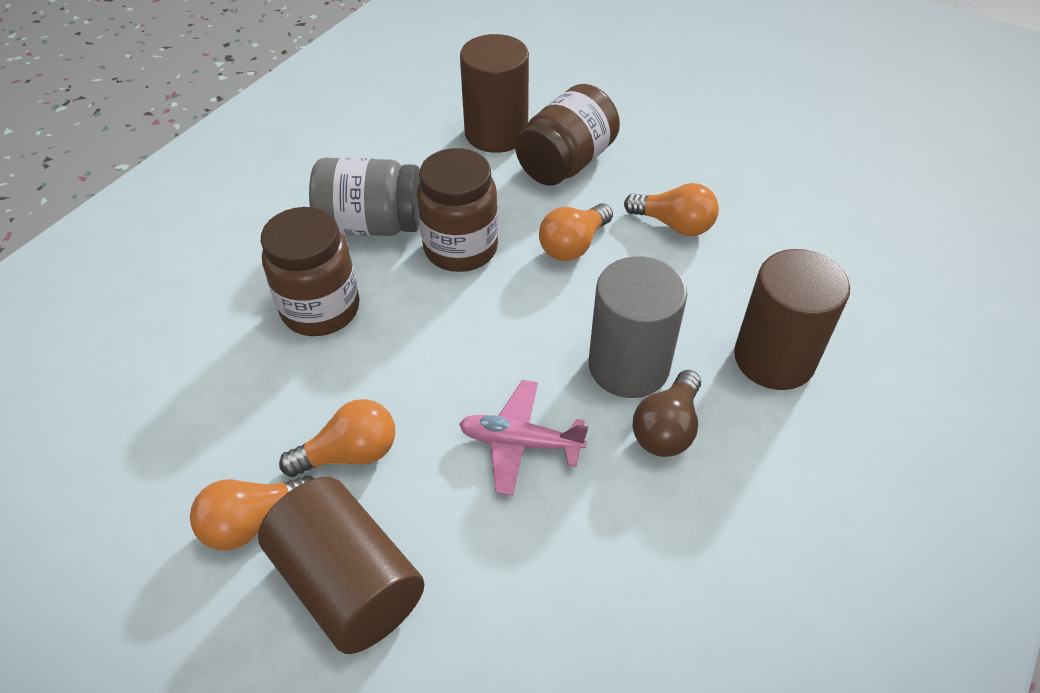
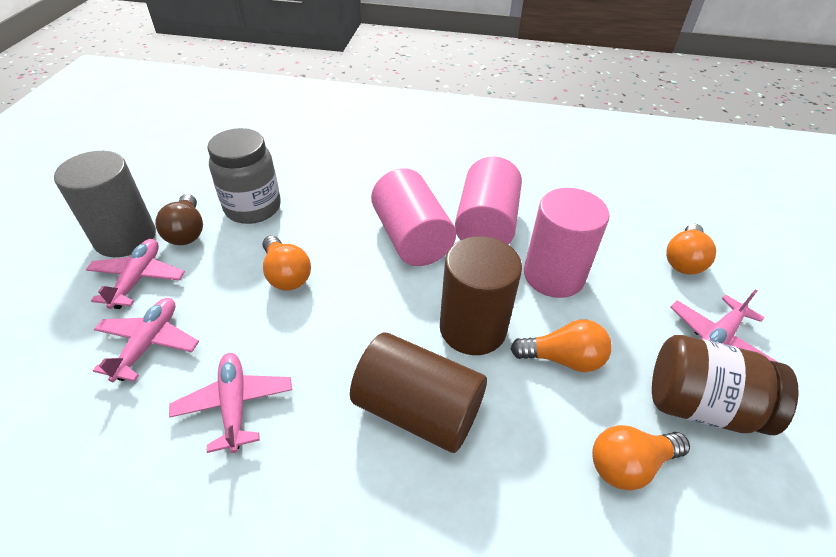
brown cylinder: [258,477,425,654] [460,34,529,153] [734,249,850,390] = 3 -> [350,333,487,453] [440,236,522,355] = 2
brown jar: [261,207,360,336] [417,148,498,272] [515,84,620,186] = 3 -> [652,335,799,435] = 1
pink cylinder: none = 0 -> [371,168,456,266] [455,156,522,244] [524,188,609,298] = 3
pink plane: [459,380,588,496] = 1 -> [86,239,185,309] [93,298,199,382] [169,353,292,453] [670,289,777,362] = 4

